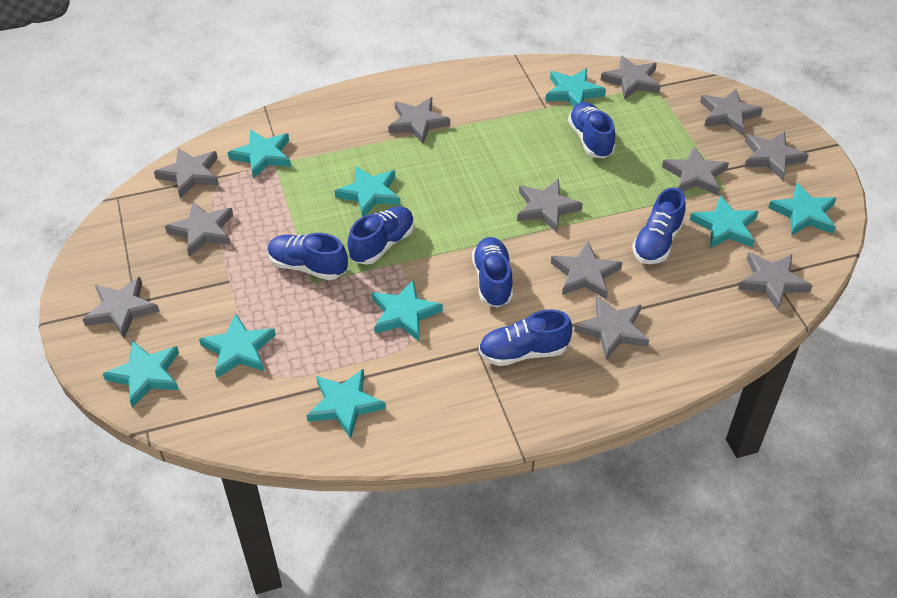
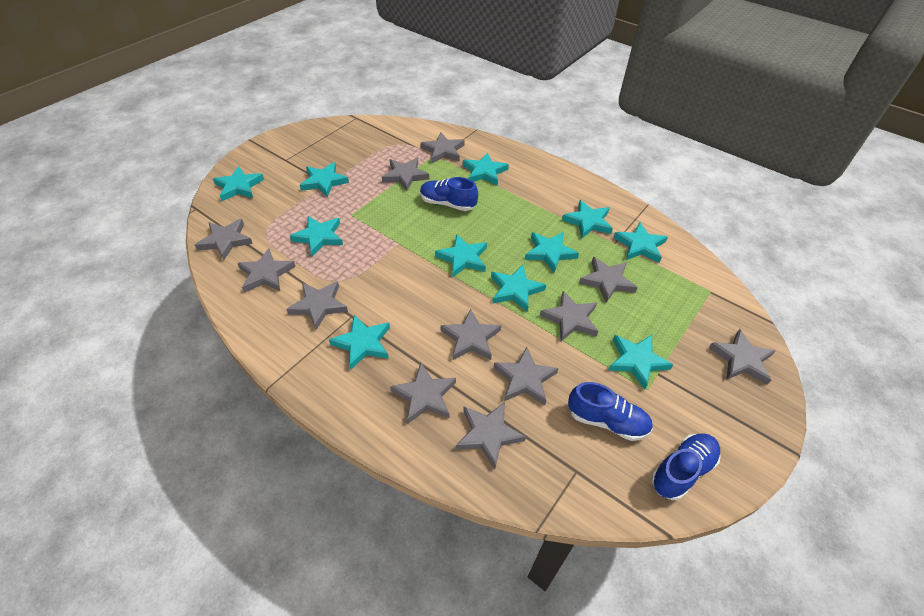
blue shoe: [268,233,348,280] [347,206,414,265] [472,237,513,307] [479,309,572,366] [568,102,615,158] [632,188,686,264] = 6 -> [420,177,478,211] [568,382,653,441] [651,433,721,500] = 3
turquoise star: [103,341,179,408] [199,313,276,378] [228,129,291,179] [306,368,386,439] [335,166,400,217] [372,280,443,341] [546,68,606,107] [690,195,759,248] [768,183,836,236] = 9 -> [213,166,264,201] [290,216,343,256] [300,162,349,198] [329,315,390,370] [435,234,487,278] [463,153,509,185] [491,265,546,312] [525,232,579,273] [562,200,613,238] [608,335,673,389] [613,222,668,263] = 11

